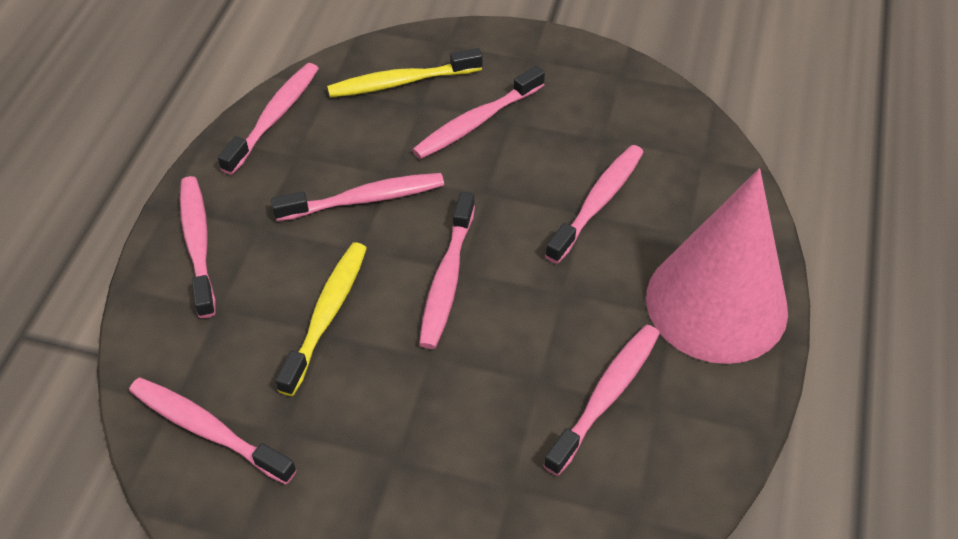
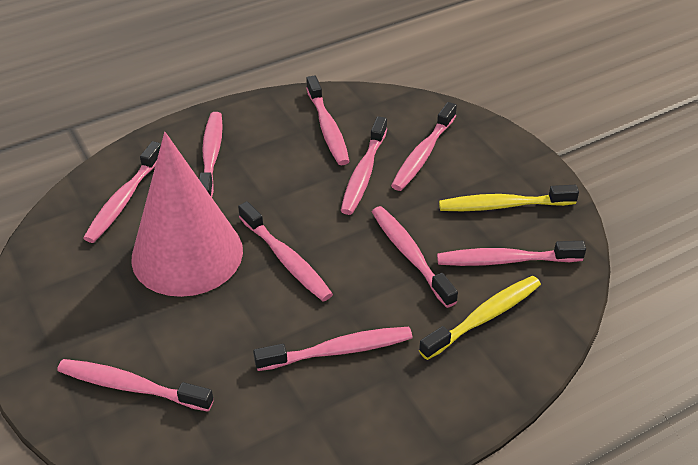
pink toothbrush: [129,377,297,484] [180,176,216,318] [218,63,319,175] [271,173,444,221] [412,66,545,159] [419,192,475,349] [543,325,660,476] [545,145,644,264] = 8 -> [57,359,214,412] [83,141,161,243] [199,112,223,197] [238,201,333,301] [253,327,412,371] [306,75,350,165] [341,116,387,215] [372,206,458,308] [391,102,457,191] [437,241,586,266] = 10

